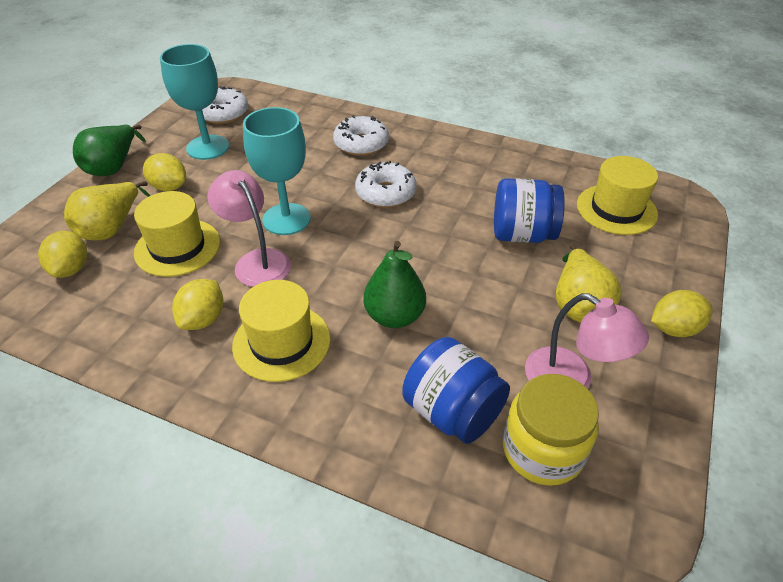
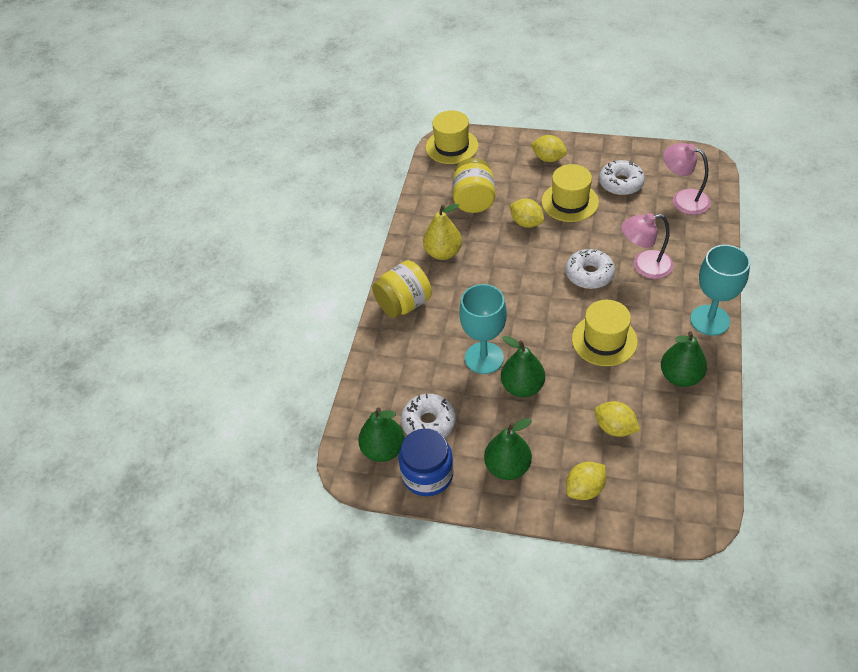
blue jar: [402,337,510,444] [494,178,565,243] = 2 -> [399,429,454,496] = 1
green pear: [73,125,145,176] [364,241,426,328] = 2 -> [358,408,405,462] [484,418,532,480] [501,336,545,397] [661,331,707,387] = 4
yellow jar: [503,374,599,486] = 1 -> [372,260,432,318] [452,158,495,213] = 2
yellow pear: [64,181,150,240] [556,244,622,323] = 2 -> [423,204,462,260] = 1

